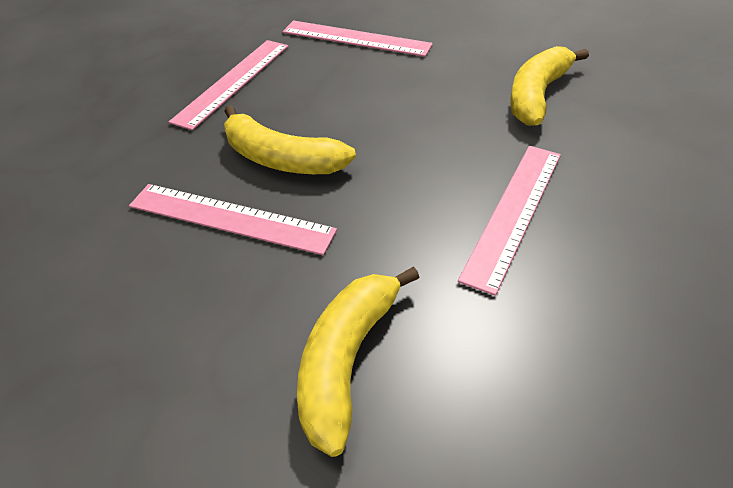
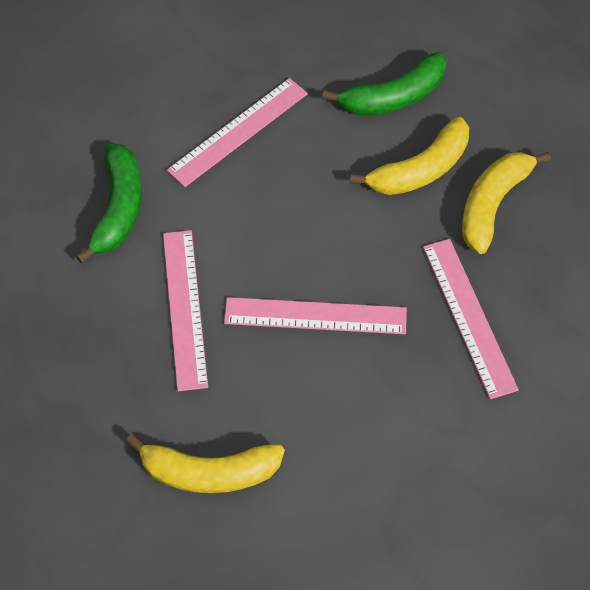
green banana: none = 0 -> [76,143,142,263] [322,52,447,115] = 2

